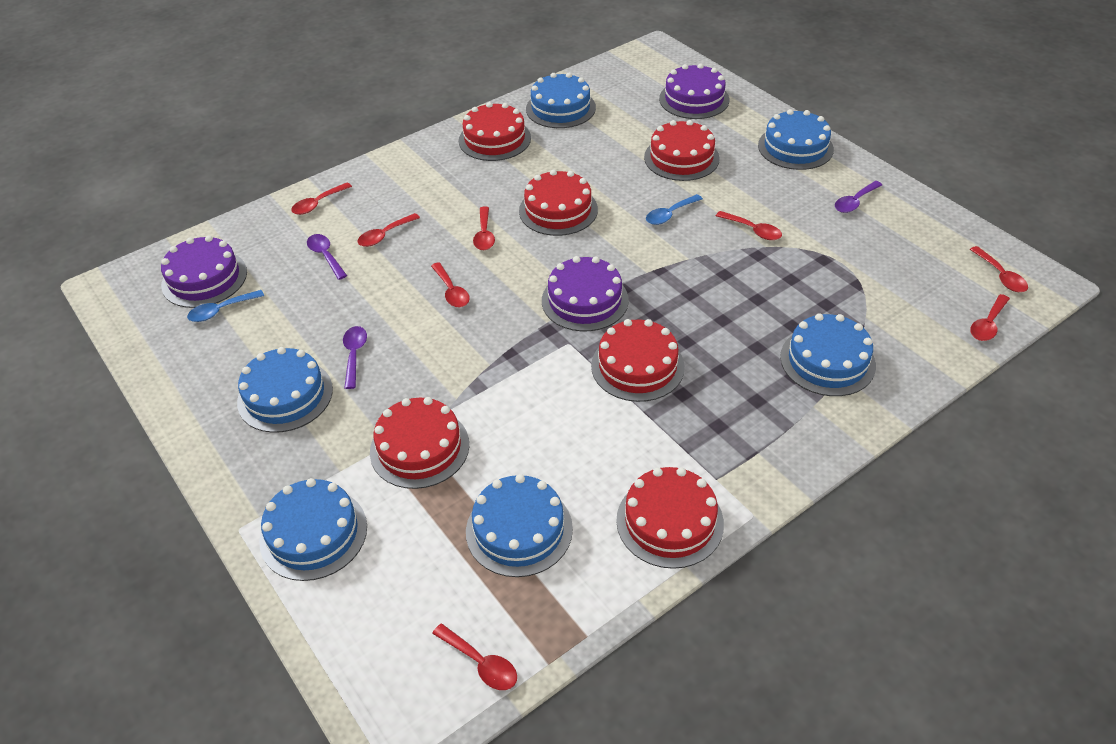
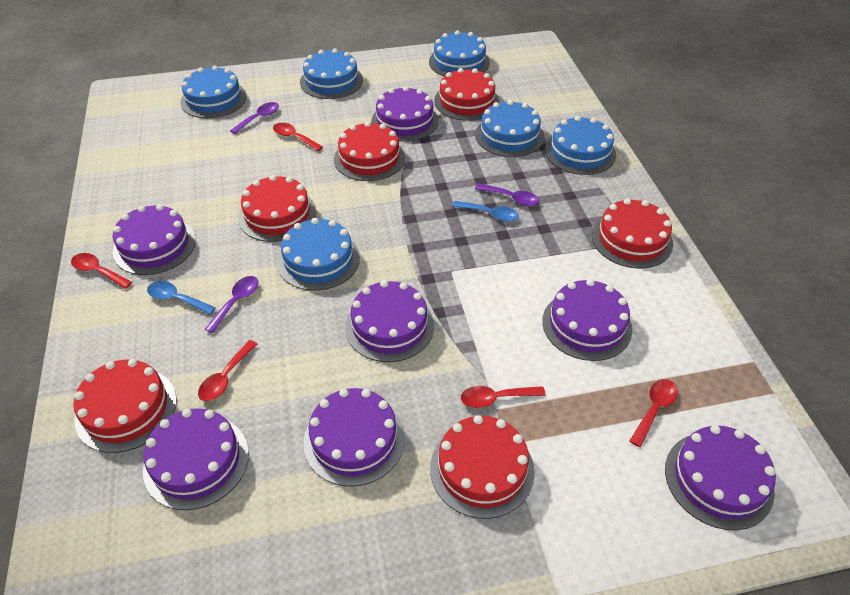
purple cake: [161,235,247,308] [542,256,629,331] [659,63,729,119] = 3 -> [113,204,196,275] [143,408,249,510] [303,388,405,487] [345,280,434,362] [371,86,439,142] [542,279,632,361] [665,425,776,530] = 7
red spoon: [291,183,352,215] [358,213,420,247] [431,262,470,307] [432,623,517,690] [473,206,495,250] [716,211,782,240] [970,246,1028,292] [970,294,1010,341] = 8 -> [71,253,132,289] [198,340,258,401] [273,123,323,151] [461,386,545,408] [630,379,678,447] = 5

